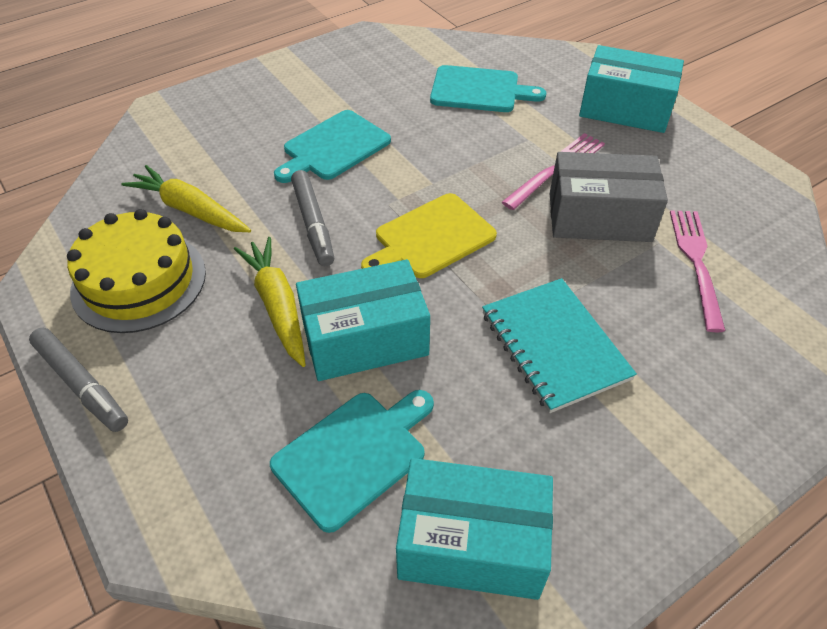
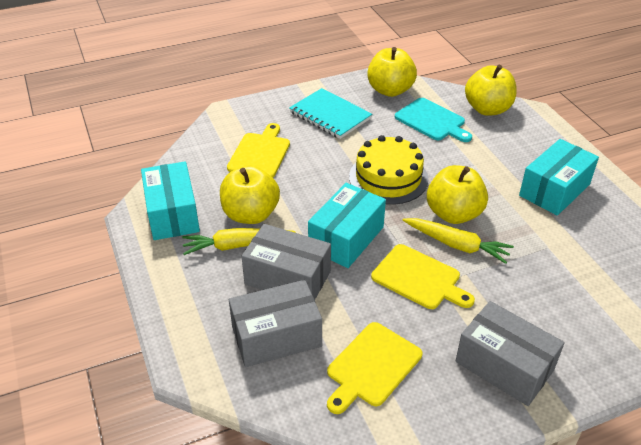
grey box: [550,152,668,242] = 1 -> [229,280,322,367] [241,224,331,299] [456,301,565,406] = 3
grey marker: [29,328,128,432] [291,170,334,266] = 2 -> none = 0
pink fork: [502,133,605,210] [670,210,725,332] = 2 -> none = 0
turquoise cutting board: [270,390,434,533] [274,110,391,183] [430,65,546,112] = 3 -> [395,98,472,142] = 1
yellow apple: none = 0 -> [220,166,280,224] [367,47,417,97] [427,165,488,224] [465,65,517,116] = 4
yellow cutting board: [361,193,497,278] = 1 -> [227,123,290,178] [327,322,422,414] [371,244,475,309] = 3

